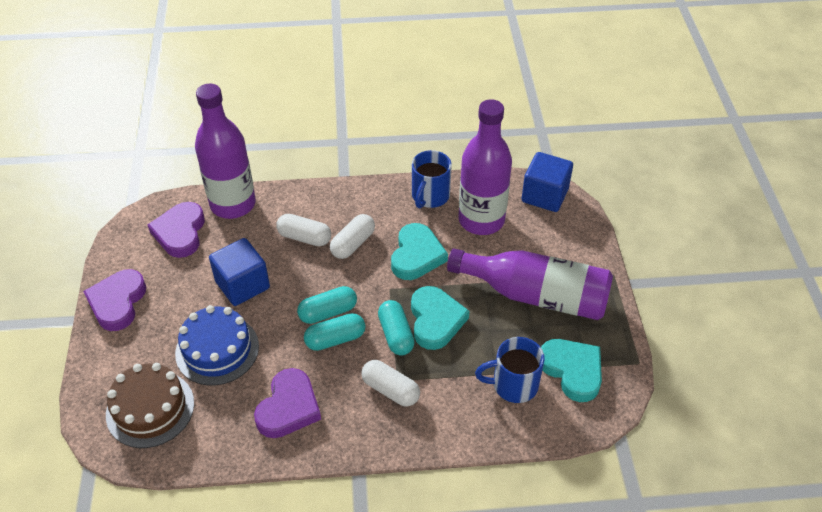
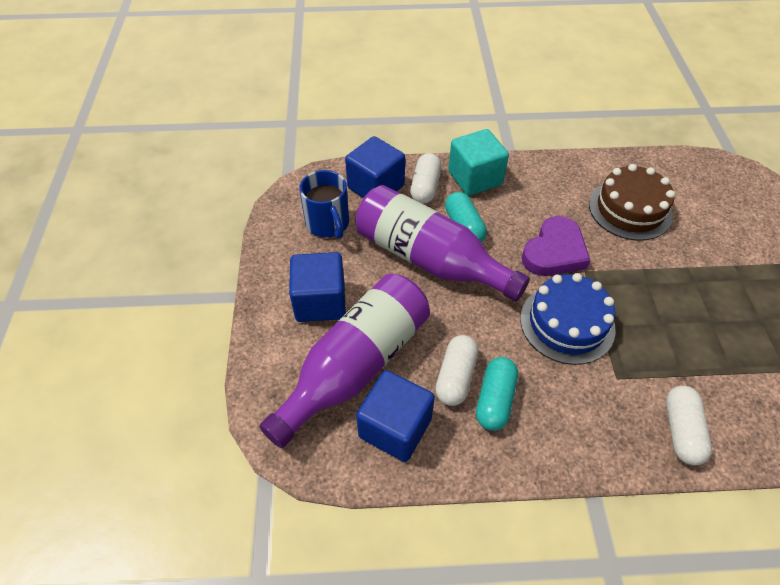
blue cube: [209,238,270,306] [522,152,573,212] = 2 -> [289,252,346,322] [345,136,405,198] [356,370,435,462] = 3
blue mug: [412,150,452,209] [475,337,545,403] = 2 -> [299,170,349,239] = 1
purple bottle: [195,84,256,219] [447,248,613,320] [459,99,512,235] = 3 -> [259,274,430,448] [355,185,530,302] = 2
purple heart: [83,269,146,331] [148,202,205,258] [254,368,321,438] = 3 -> [522,216,591,276] = 1
turquoise capsule: [297,286,357,324] [304,313,365,351] [378,300,415,355] = 3 -> [445,192,487,242] [476,357,518,431] = 2
turquoise cube: none = 0 -> [448,129,509,196] = 1
turquoise heart: [391,223,448,280] [411,286,469,350] [541,339,602,402] = 3 -> none = 0

